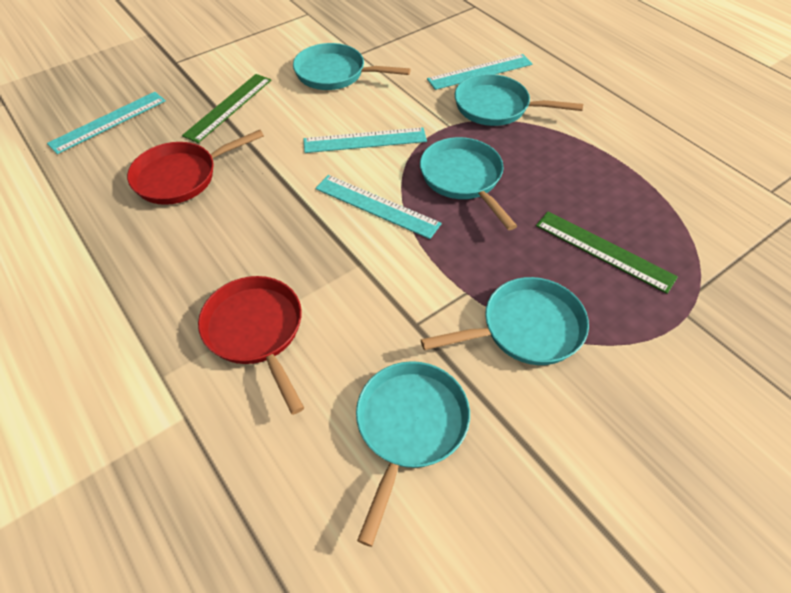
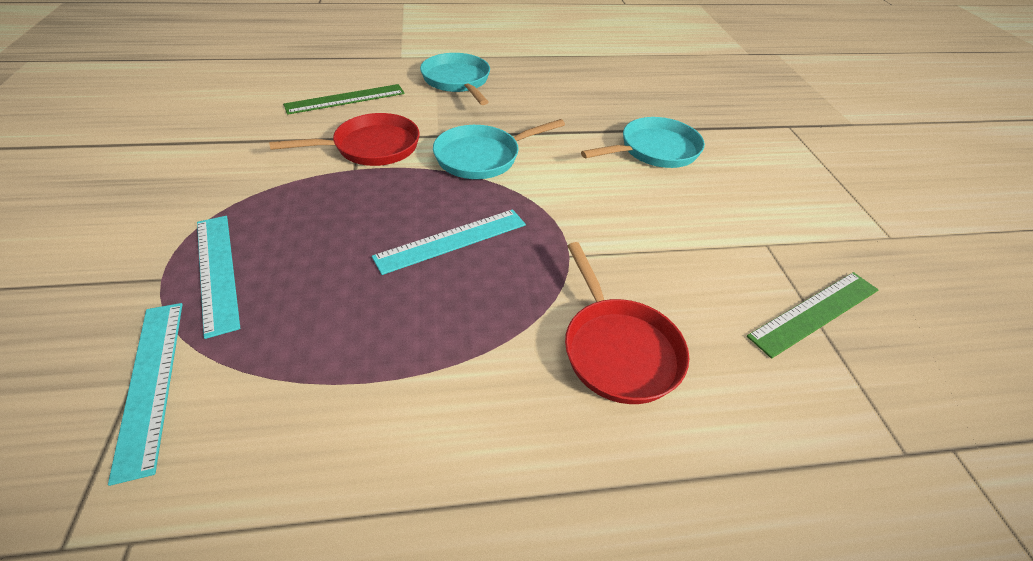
turquoise pan: [293,43,411,90] [356,361,470,547] [420,137,517,230] [421,277,589,365] [455,74,583,126] = 5 -> [420,53,490,105] [433,119,565,179] [581,117,705,168] = 3
turquoise ruler: [47,92,166,154] [304,127,427,153] [315,175,442,239] [427,54,532,90] = 4 -> [108,303,183,486] [197,216,240,339] [372,209,526,275] = 3

